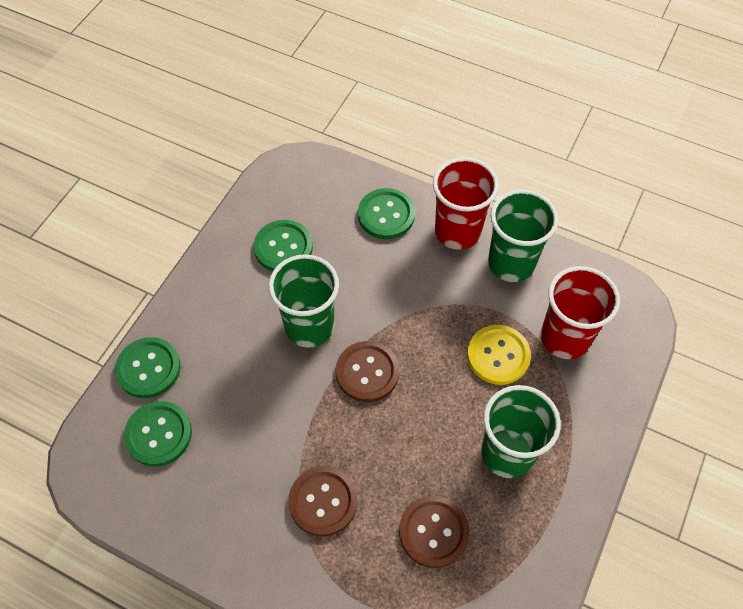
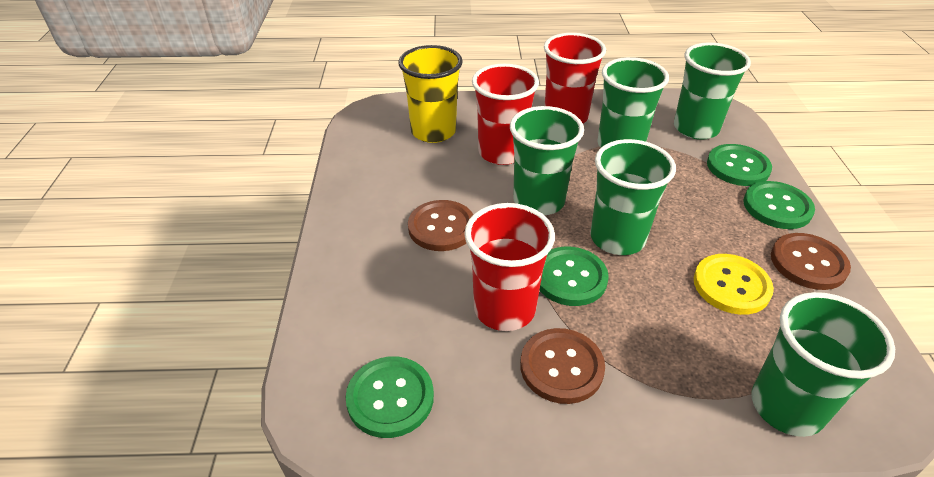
green cup: [268,254,339,348] [481,385,561,478] [488,190,558,282] = 3 -> [510,106,584,215] [590,139,676,255] [598,57,669,148] [674,42,751,140] [751,292,895,437] = 5
red cup: [433,157,499,250] [541,266,620,359] = 2 -> [464,203,555,331] [472,64,539,165] [544,33,606,124] = 3
yellow cup: none = 0 -> [398,45,463,143] = 1

